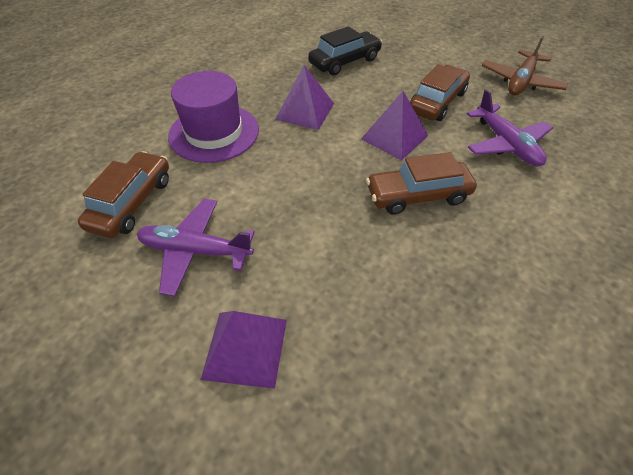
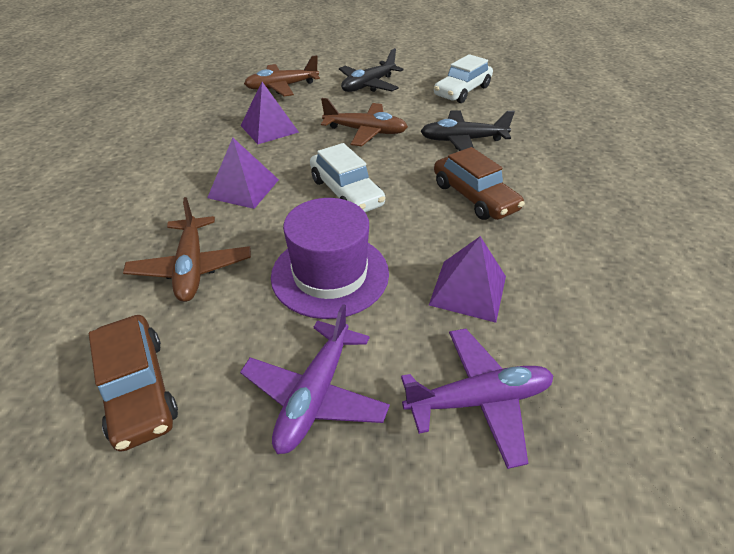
black car: [308,26,383,75] = 1 -> none = 0
black plane: none = 0 -> [339,48,404,92] [421,110,515,151] = 2
brown car: [78,151,169,238] [366,152,477,214] [410,64,470,121] = 3 -> [89,315,178,452] [434,147,525,220] = 2
brown plane: [482,36,568,95] = 1 -> [123,197,251,302] [244,55,320,97] [321,98,408,147] = 3
white car: none = 0 -> [310,143,385,212] [434,54,493,103] = 2

